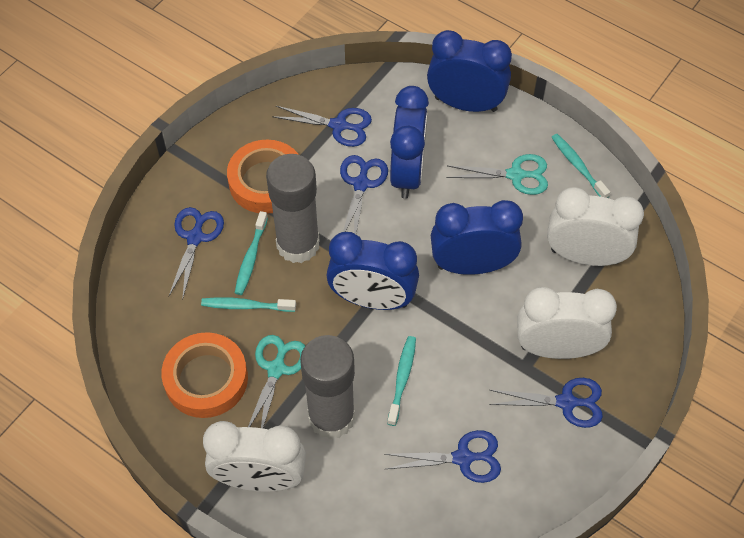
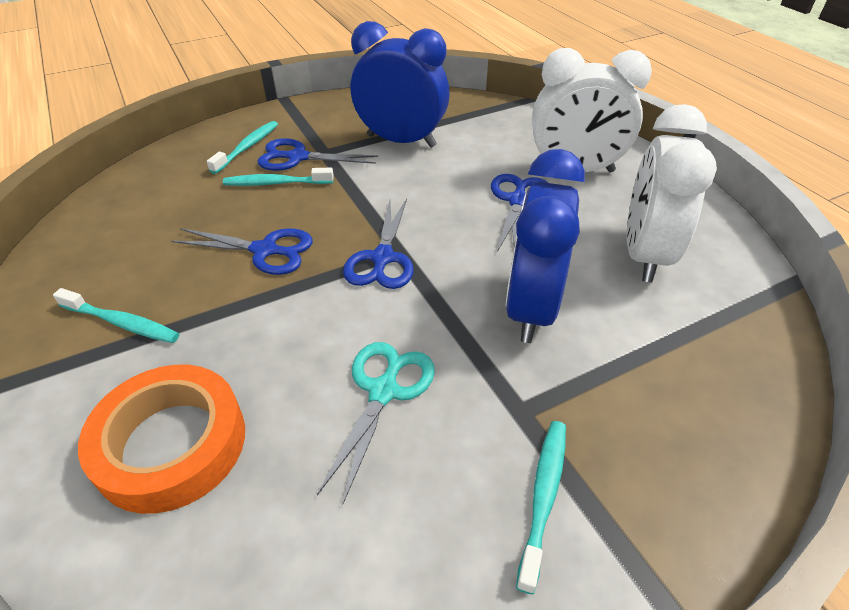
blue clock: [326,232,419,310] [390,86,429,199] [427,30,512,112] [431,200,523,275] = 4 -> [351,21,450,148] [506,149,585,343] = 2
blue scissors: [169,207,224,300] [272,106,372,147] [340,155,388,234] [385,430,501,483] [489,378,603,428] = 5 -> [171,228,313,275] [258,138,378,171] [343,199,414,289] [491,174,548,252] = 4
grey glue stick: [266,154,320,263] [300,335,355,440] = 2 -> none = 0
orange tape: [161,332,248,418] [227,140,299,214] = 2 -> [78,365,245,514] = 1
turquoise scissors: [248,335,305,428] [447,154,548,195] = 2 -> [317,342,435,505] = 1
white clock: [203,421,306,492] [517,287,617,359] [547,187,644,266] = 3 -> [532,48,652,173] [627,104,717,282] = 2

